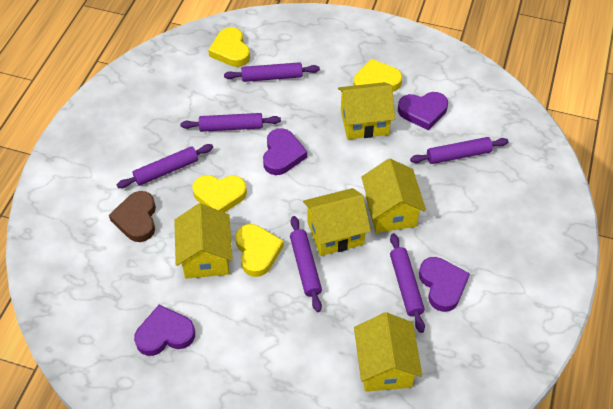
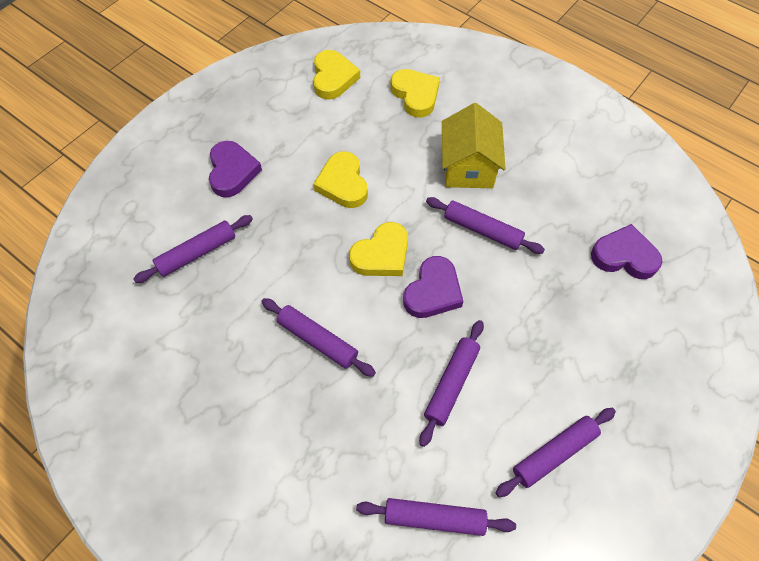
brown heart: [109,191,156,242] = 1 -> none = 0
purple heart: [134,305,195,356] [263,128,307,175] [398,92,448,130] [419,257,470,312] = 4 -> [209,141,262,197] [403,256,464,318] [591,224,663,279] = 3
yellow house: [174,203,233,279] [303,188,371,256] [338,82,395,139] [354,312,422,392] [362,159,426,233] = 5 -> [442,103,506,188] = 1

